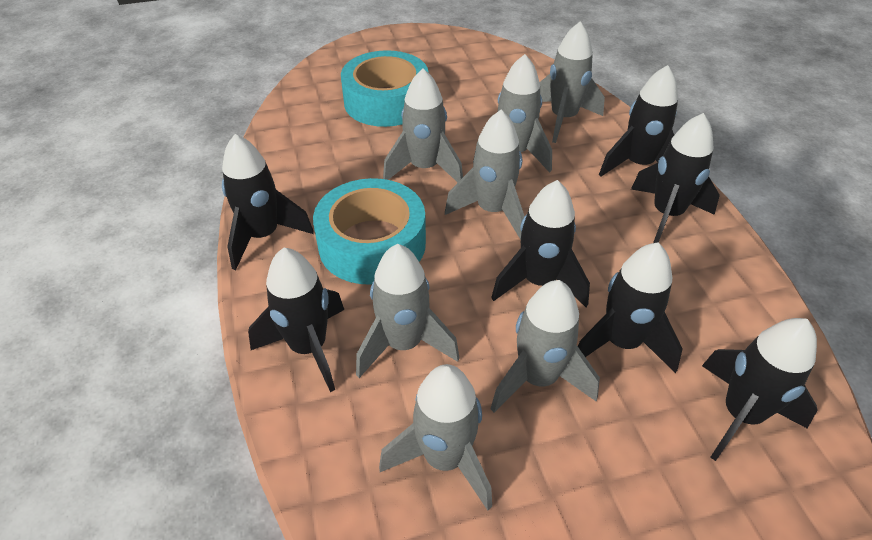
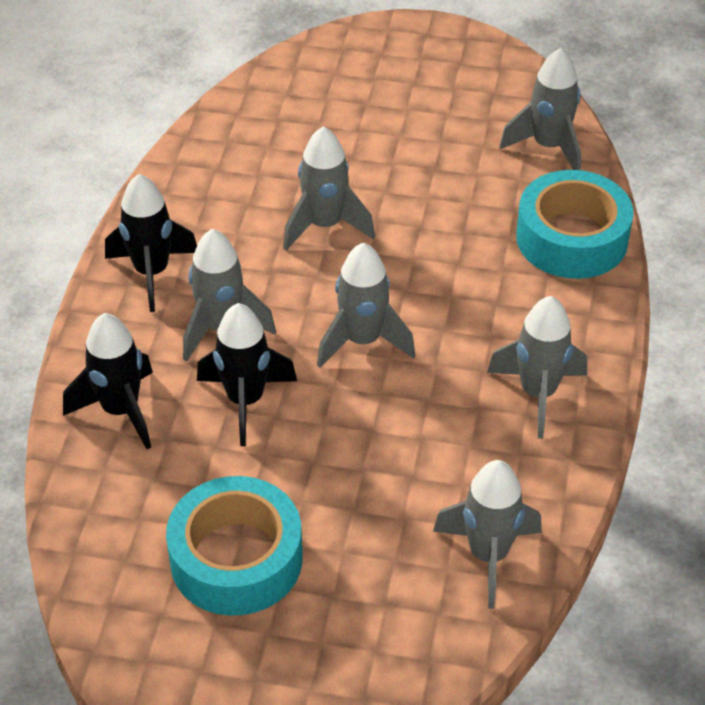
black rocket: [222,134,314,270] [248,248,344,392] [491,180,590,307] [578,243,682,373] [599,65,678,177] [631,113,720,243] [702,318,818,461] = 7 -> [63,313,153,449] [105,174,197,312] [197,303,297,446] = 3
grey rocket: [356,244,460,378] [379,364,492,510] [383,69,463,182] [445,109,525,240] [473,54,552,173] [491,280,600,413] [540,21,605,143] = 7 -> [183,229,276,361] [283,126,375,251] [317,243,415,368] [433,460,542,609] [487,296,587,439] [499,48,581,170] = 6

